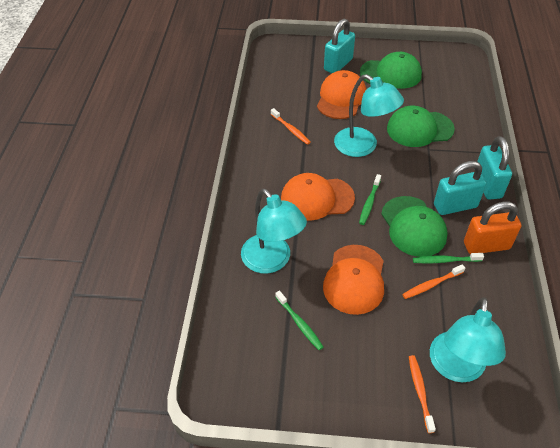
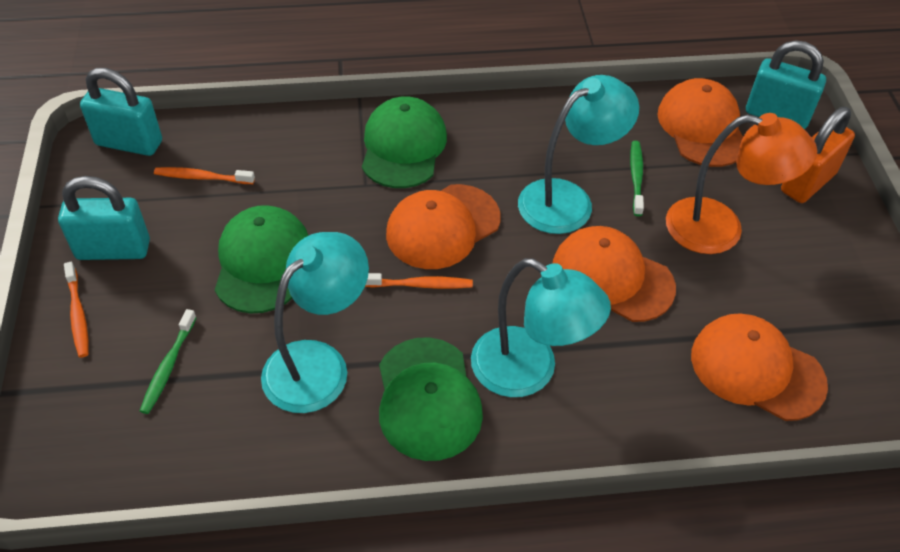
green toothbrush: [275,291,323,350] [359,174,381,225] [413,253,484,263] = 3 -> [140,309,197,414] [630,141,644,216] = 2
orange cap: [281,173,355,221] [317,70,367,119] [323,245,384,315] = 3 -> [386,184,501,269] [553,226,676,322] [657,78,743,167] [691,313,828,421] = 4
orange lamp: none = 0 -> [666,113,817,254] = 1

